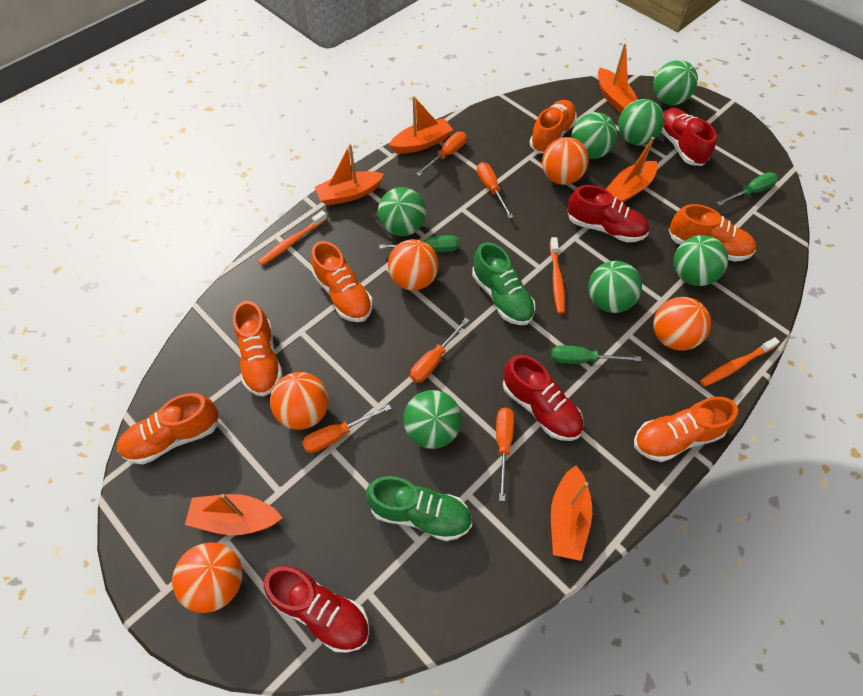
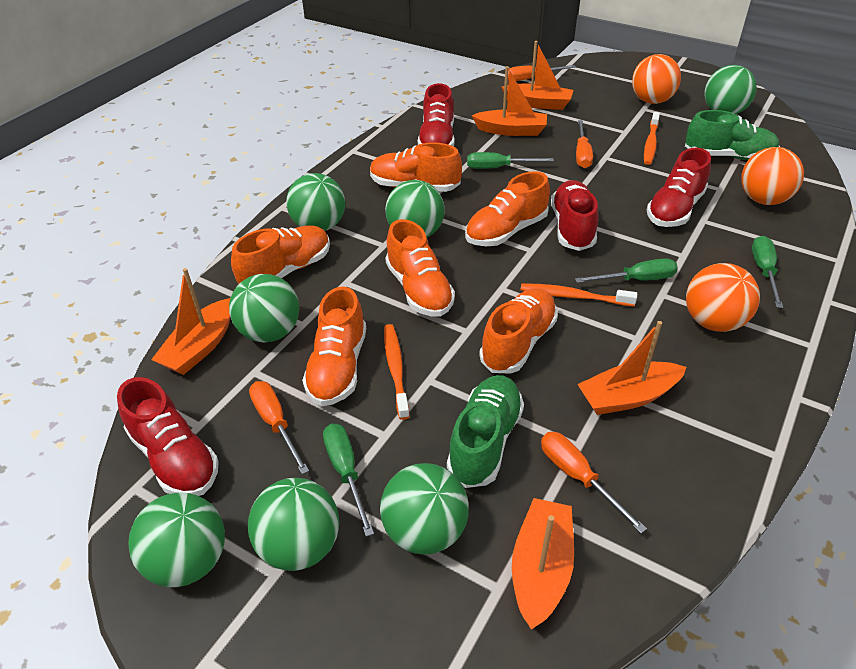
green screwdriver: [379,235,459,252] [551,345,641,364] [716,172,778,206] = 3 -> [323,424,374,537] [467,152,554,169] [575,258,678,283] [752,236,783,308] = 4
orange ball: [172,542,243,613] [270,372,329,430] [388,239,439,291] [542,137,589,185] [653,297,711,350] = 5 -> [632,54,681,104] [686,263,760,332] [741,147,804,205] = 3
orange boat: [185,494,282,535] [315,144,384,206] [389,96,453,154] [551,466,592,561] [598,43,638,113] [605,137,658,202] = 6 -> [151,268,230,375] [471,66,547,136] [502,41,573,110] [512,498,574,629] [577,321,686,415] = 5
orange screwdriver: [302,404,391,453] [410,318,470,383] [416,132,467,176] [477,162,513,219] [496,408,514,501] = 5 -> [249,381,309,474] [508,65,576,81] [541,432,647,533] [576,120,593,168] = 4

